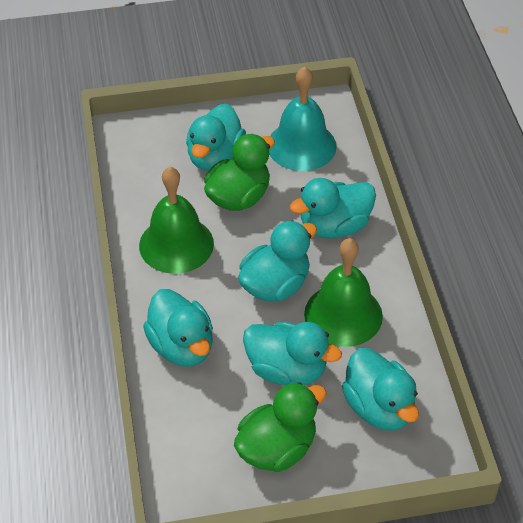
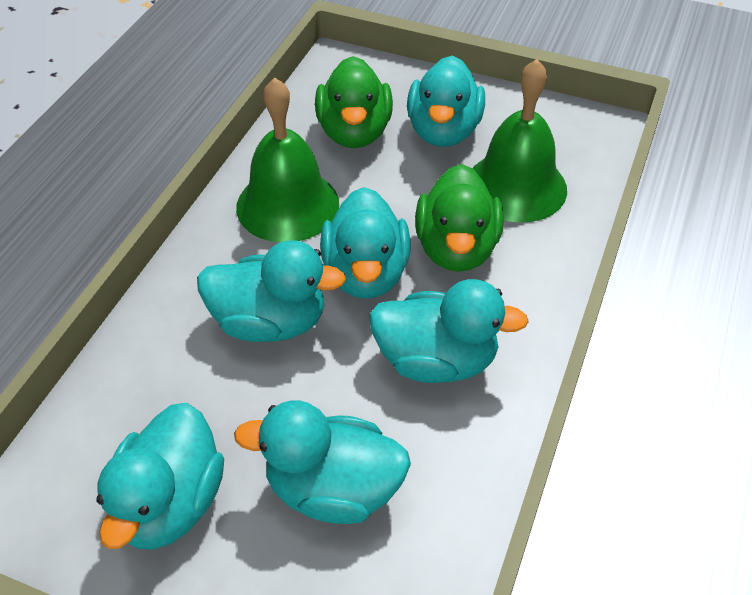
turquoise bell: [269,66,337,171] = 1 -> none = 0

